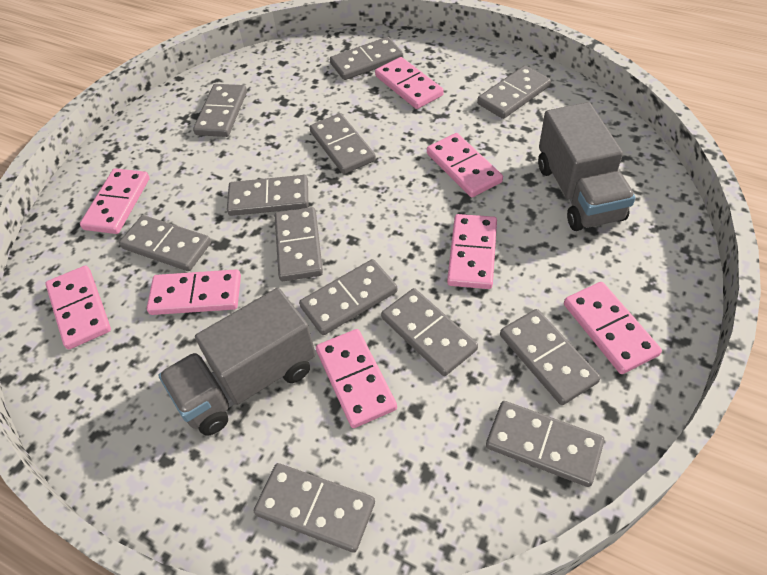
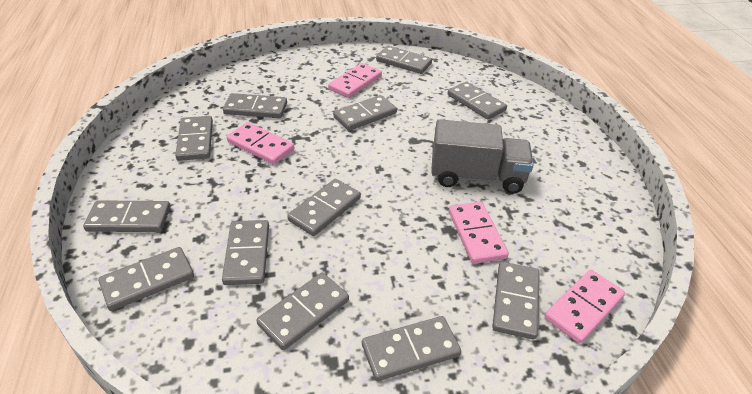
grey truck: [158,288,316,436] [538,102,636,231] = 2 -> [431,119,534,194] = 1
pink domino: [45,265,111,349] [80,168,150,234] [147,269,241,315] [316,329,397,428] [375,57,444,109] [427,133,503,197] [447,214,497,289] [564,282,662,374] = 8 -> [227,122,294,165] [328,63,382,98] [449,202,509,264] [544,270,625,344] = 4

